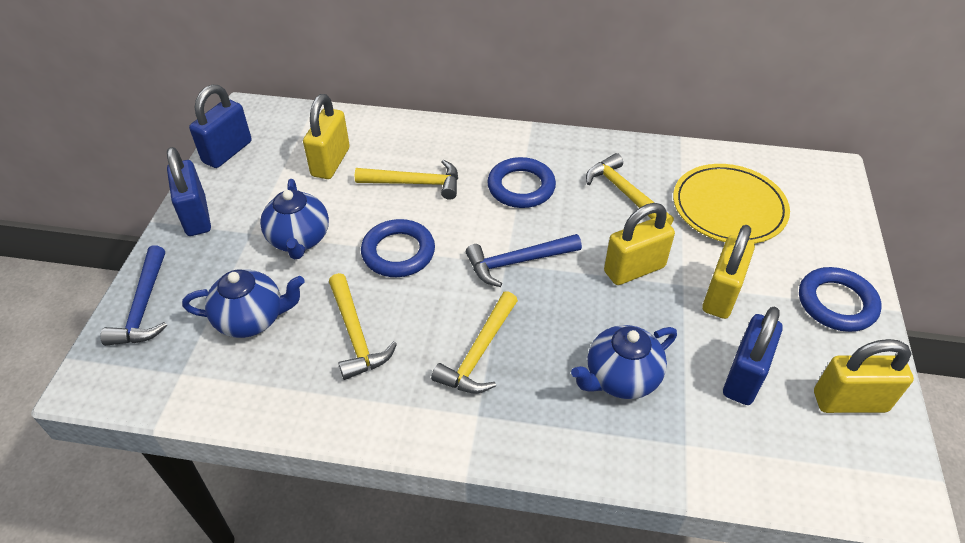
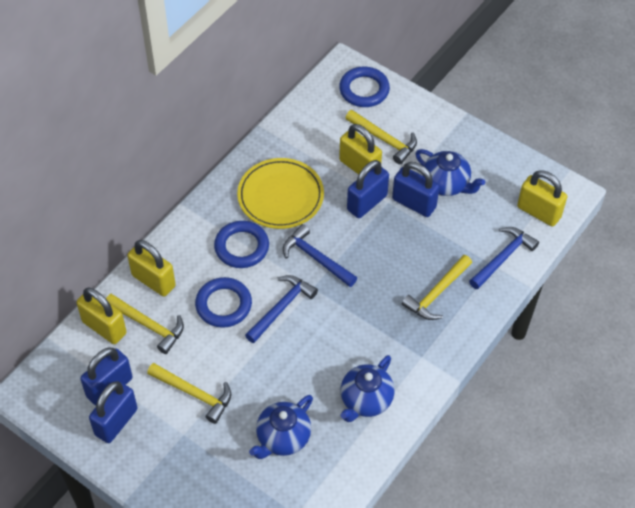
blue hammer: [100,245,167,346] [466,234,582,287] = 2 -> [245,275,318,343] [283,224,357,287] [469,227,539,289] = 3
blue padlock: [167,147,211,236] [189,85,252,168] [723,307,783,405] = 3 -> [80,347,133,406] [89,381,138,443] [347,160,389,218] [392,162,439,217] = 4

